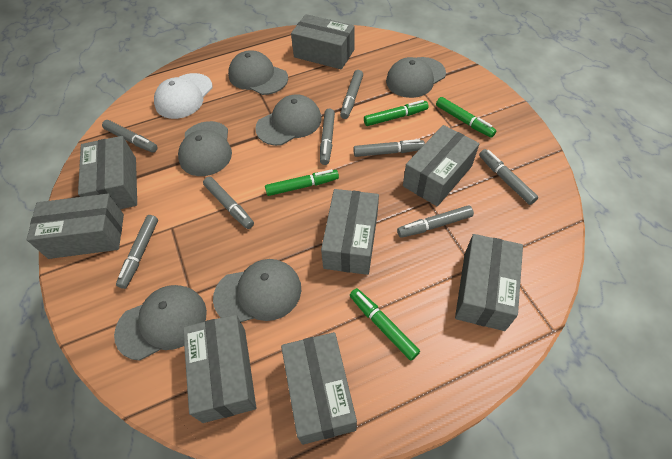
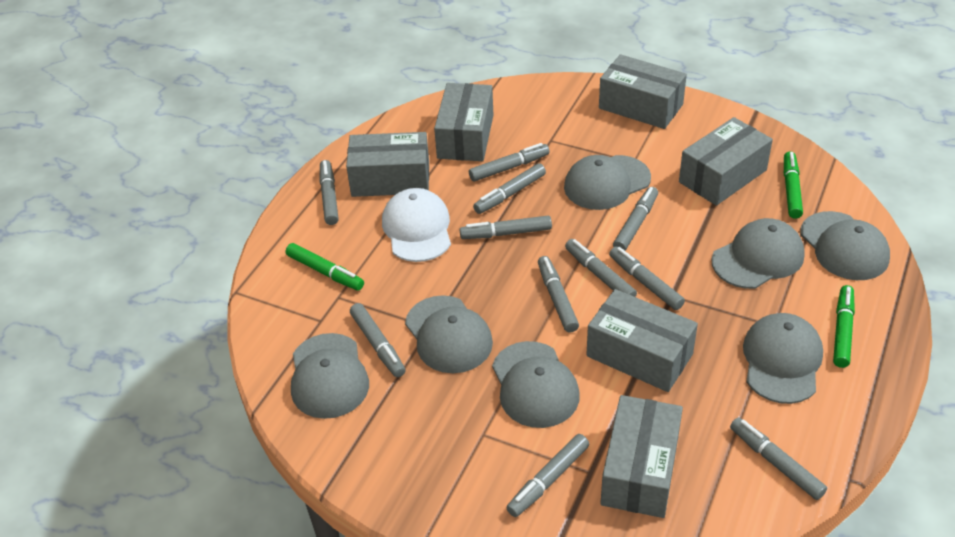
green marker: [265,169,339,196] [350,288,420,361] [364,100,429,126] [436,97,496,138] = 4 -> [286,243,364,291] [784,151,803,219] [833,285,855,368] = 3
grey box: [26,194,124,259] [78,136,137,209] [183,314,256,423] [281,332,357,445] [291,14,355,70] [321,189,379,275] [403,125,479,206] [455,234,523,331] = 8 -> [346,132,429,197] [434,83,493,161] [586,289,698,392] [599,54,687,129] [600,395,683,518] [679,117,773,206] = 6
grey cap: [114,285,207,361] [178,121,232,176] [213,259,301,322] [228,50,288,95] [255,94,322,146] [386,57,446,98] = 6 -> [291,333,369,419] [405,295,493,373] [492,341,580,428] [564,155,651,210] [712,218,805,289] [743,313,823,404] [800,211,890,280] = 7
grey marker: [102,120,158,153] [116,215,158,289] [203,177,254,229] [320,108,335,165] [340,70,363,119] [353,139,425,157] [397,205,474,238] [479,149,538,205] = 8 -> [320,160,339,225] [350,303,406,377] [460,216,552,239] [469,143,550,181] [473,163,546,214] [506,434,589,517] [538,256,579,333] [565,239,637,297] [609,246,685,310] [613,187,658,251] [730,417,827,500] = 11

